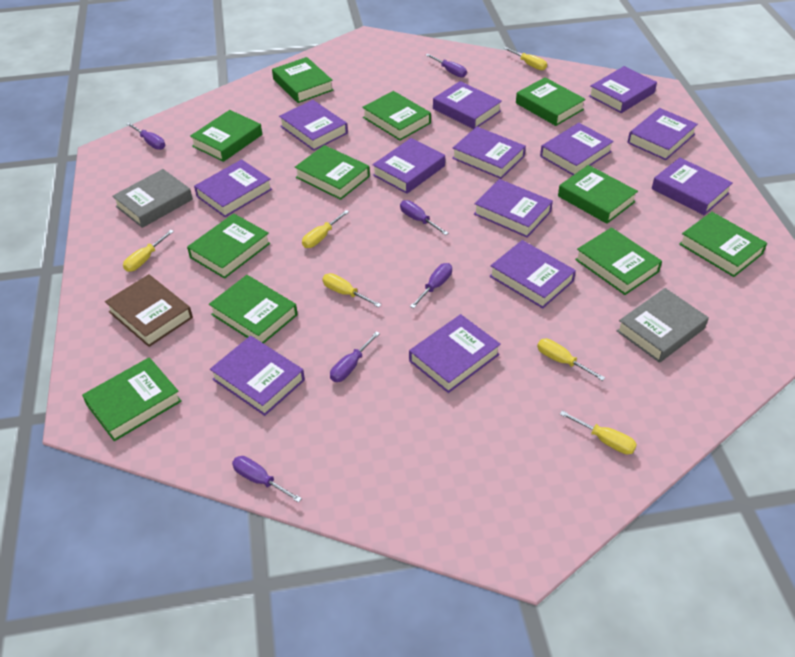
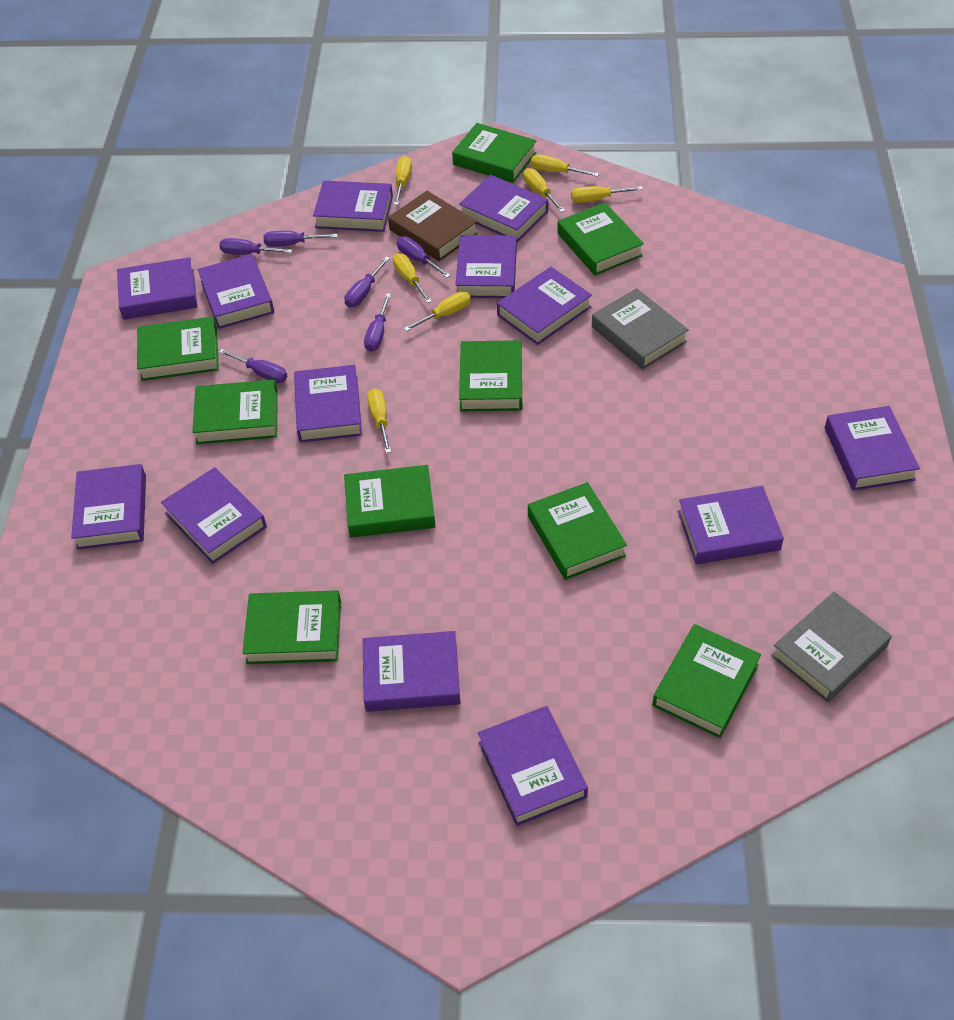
green book: [82,357,182,441] [187,213,270,279] [190,110,262,162] [209,275,298,344] [272,57,333,103] [295,145,370,200] [362,91,431,141] [516,77,586,126] [558,165,638,224] [575,227,662,295] [679,212,767,277] = 11 -> [137,317,219,381] [192,379,278,444] [242,590,341,664] [344,465,436,538] [452,123,537,183] [459,340,522,411] [528,482,627,580] [557,203,644,275] [652,624,761,738] = 9
yellow screwdriver: [123,230,174,272] [302,210,349,248] [322,273,381,307] [504,47,547,70] [537,338,605,381] [560,411,637,454] = 6 -> [367,389,391,453] [393,253,432,303] [394,156,412,205] [404,291,471,332] [523,168,565,213] [531,154,599,177] [571,186,643,203] = 7

